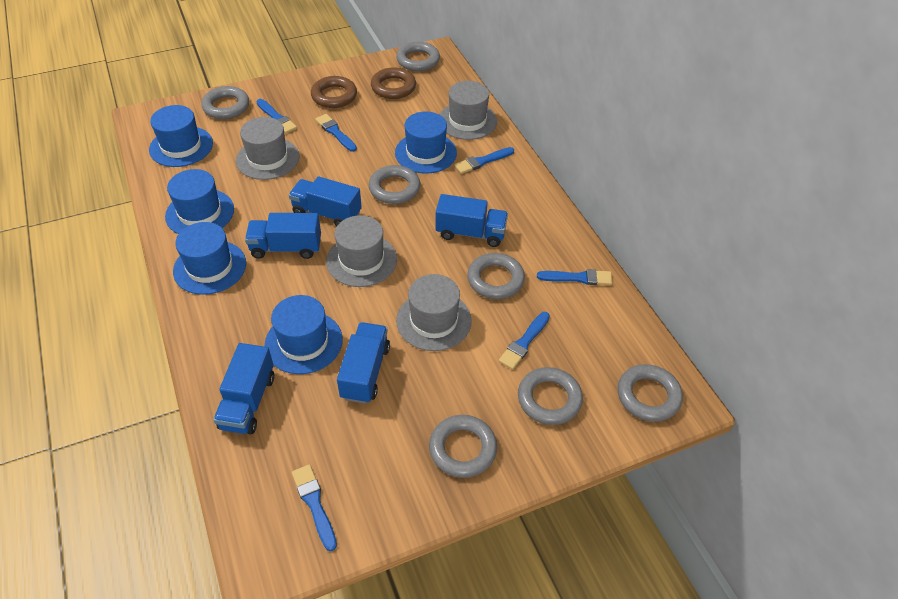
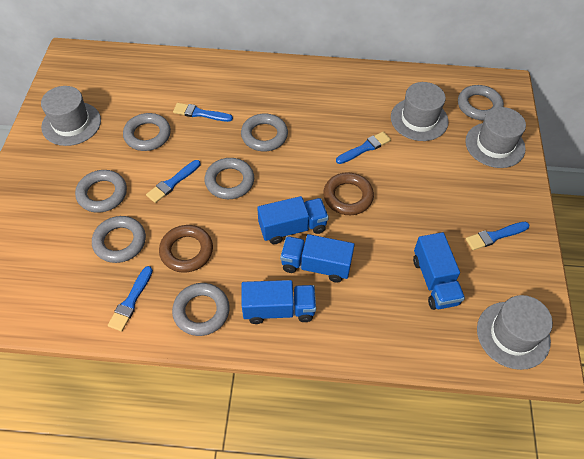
blue brush: [256,99,297,133] [292,464,337,551] [315,114,357,152] [454,147,514,174] [499,312,550,370] [537,269,613,285] = 6 -> [108,266,153,332] [146,160,201,203] [173,103,233,122] [336,131,391,164] [466,222,529,250] = 5
blue hat: [149,105,213,167] [165,169,234,234] [173,222,246,295] [265,295,343,374] [395,111,457,174] = 5 -> none = 0
blue truck: [213,343,274,434] [245,213,321,259] [289,176,362,226] [337,322,390,404] [435,194,508,247] = 5 -> [242,280,316,324] [257,196,329,244] [280,234,355,283] [413,232,465,310] = 4

